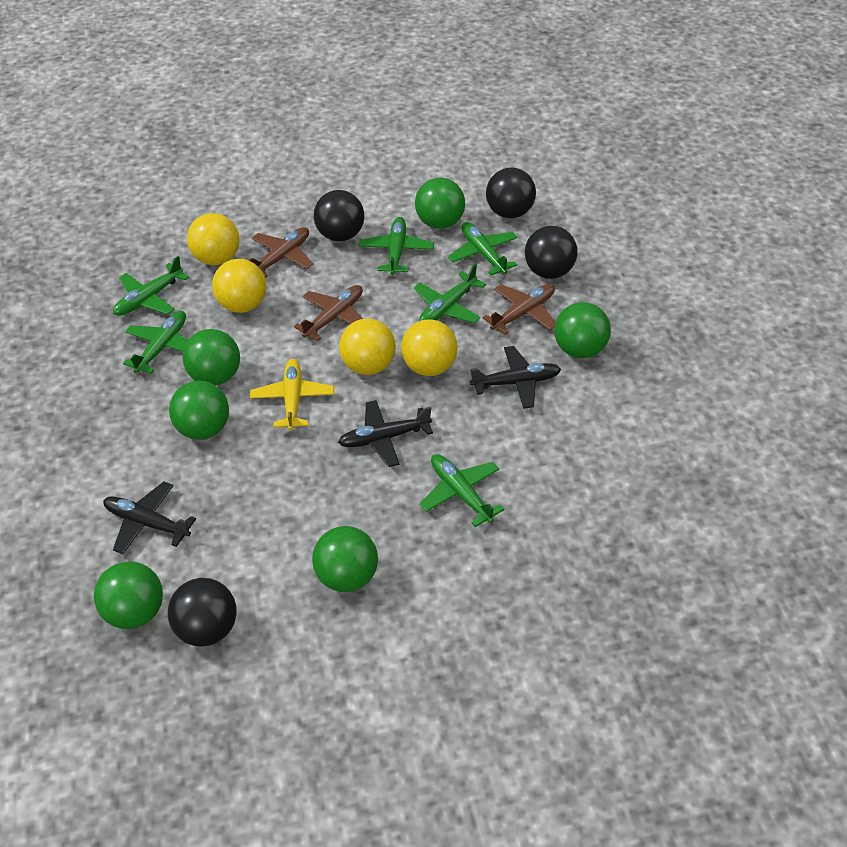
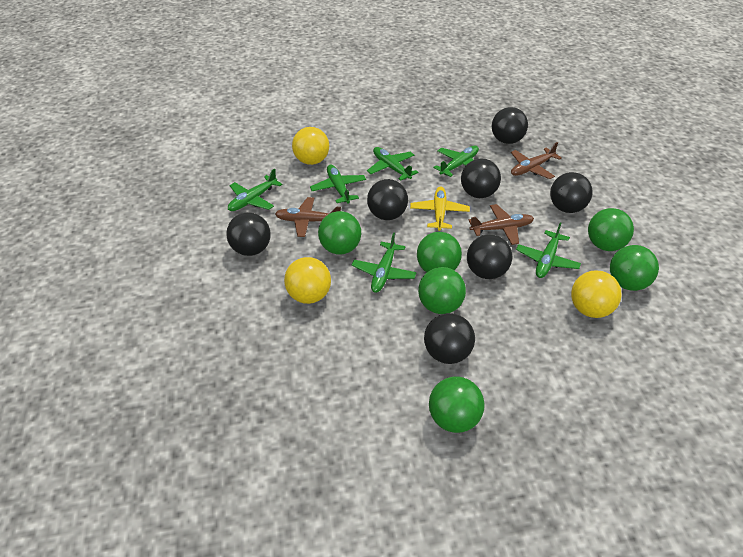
black ball: [168,578,237,647] [314,190,364,241] [486,167,536,218] [525,226,578,279] = 4 -> [226,212,271,256] [367,179,408,220] [424,313,475,364] [461,159,501,198] [467,234,512,279] [491,107,528,144] [550,172,593,213] = 7
black plane: [103,482,196,554] [338,400,433,467] [470,346,561,409] = 3 -> none = 0
yellow ball: [187,213,240,265] [212,259,266,313] [339,318,396,375] [401,319,458,376] = 4 -> [284,257,331,304] [292,127,329,165] [571,270,622,318] = 3

